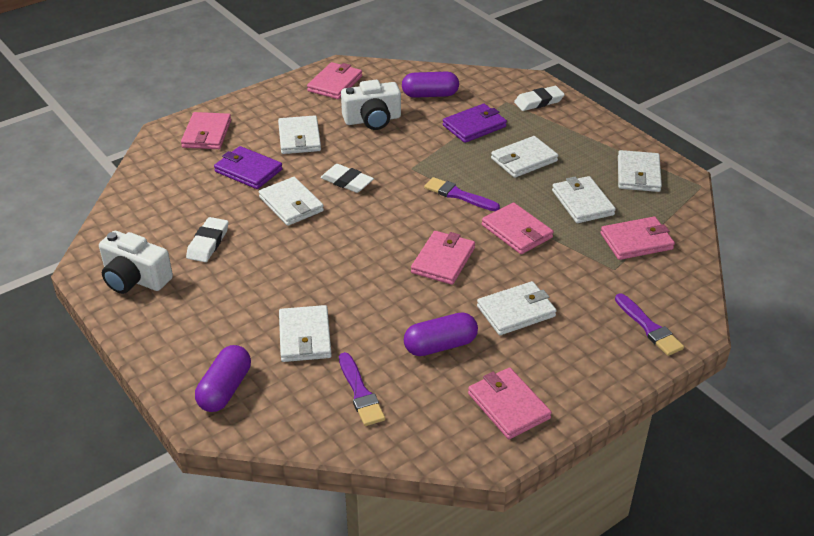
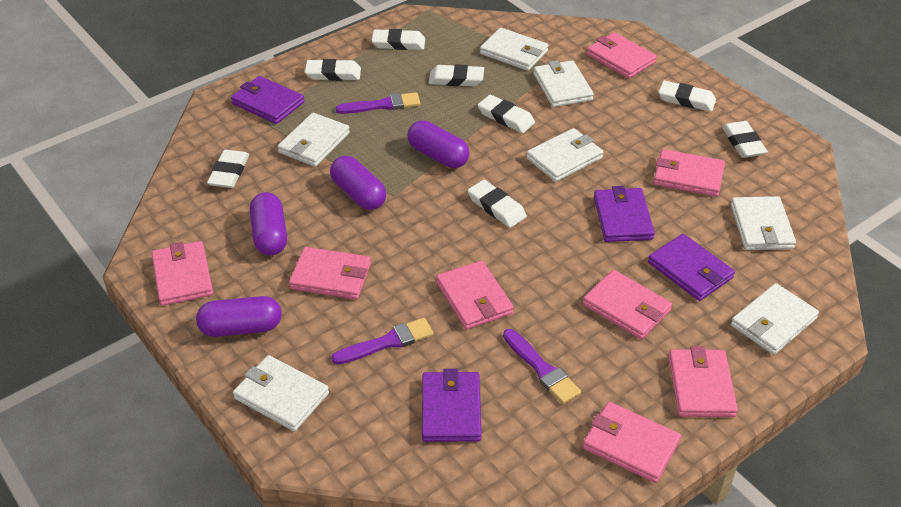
pink wallet: [181,112,231,149] [307,62,362,99] [411,231,475,285] [468,367,552,439] [482,202,553,254] [600,216,675,260] = 6 -> [152,241,213,306] [289,247,371,299] [436,260,514,330] [583,270,672,340] [583,402,681,483] [587,32,657,79] [653,149,725,197] [669,346,738,417] = 8
purple capsule: [195,345,251,412] [402,71,459,98] [404,312,478,356] = 3 -> [196,296,282,337] [250,192,287,256] [330,156,386,210] [408,120,470,168] = 4
purple wallet: [214,146,283,189] [443,104,507,143] = 2 -> [231,76,304,124] [422,369,482,442] [594,186,655,242] [648,234,735,301] = 4
white camera: [99,231,173,294] [341,80,401,130] = 2 -> none = 0
white eraser: [186,217,228,262] [320,164,374,193] [514,86,565,111] = 3 -> [207,150,249,188] [305,59,361,81] [371,29,425,50] [429,64,484,86] [467,180,527,228] [478,95,535,133] [659,81,716,112] [722,121,768,158] = 8

